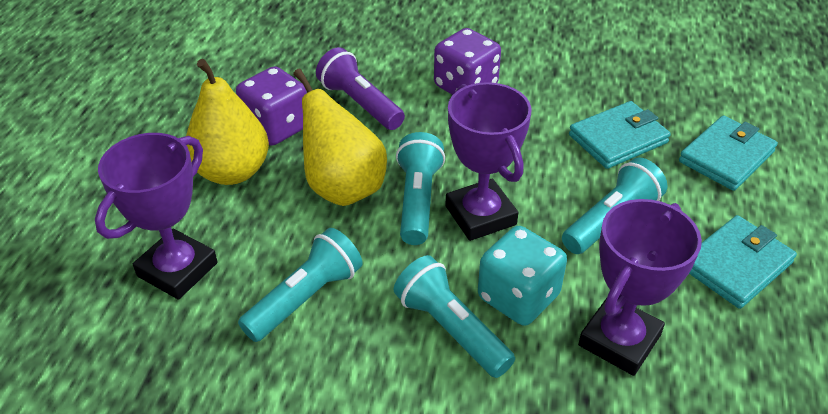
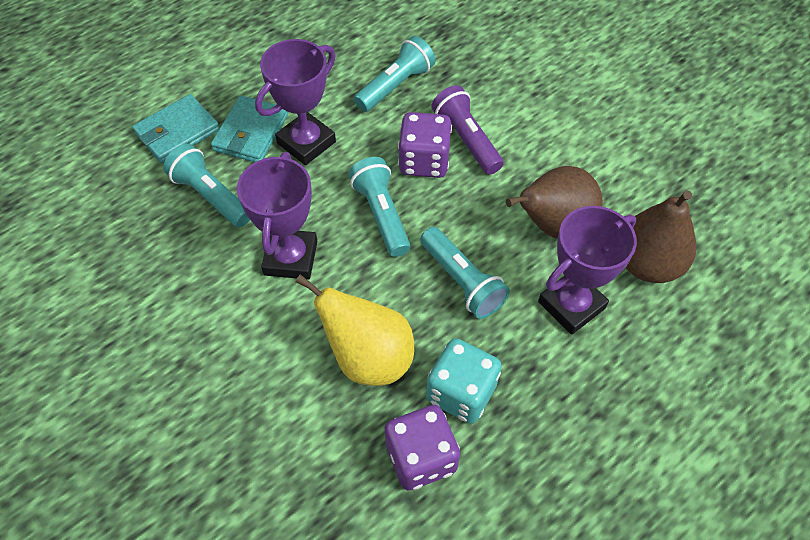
brown pear: none = 0 -> [506,166,603,239] [626,191,696,283] = 2
turquoise wallet: [569,101,671,169] [679,115,778,191] [689,215,797,309] = 3 -> [132,94,220,163] [211,96,288,162] = 2
yellow pear: [186,59,269,185] [293,69,387,206] = 2 -> [295,274,414,386] = 1

